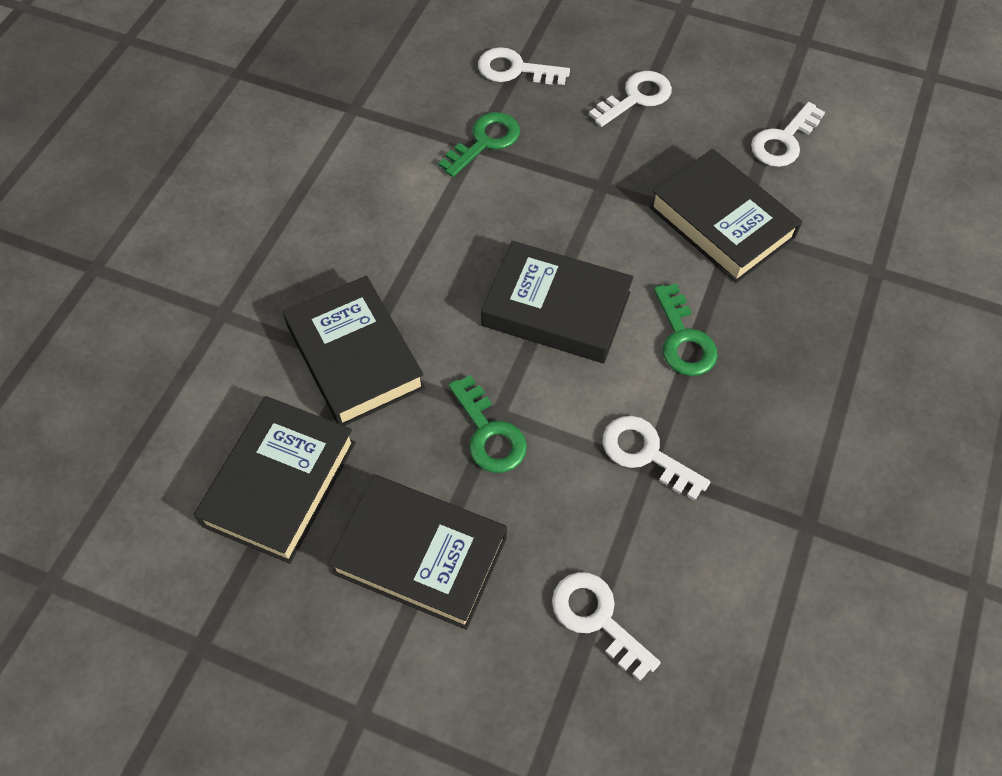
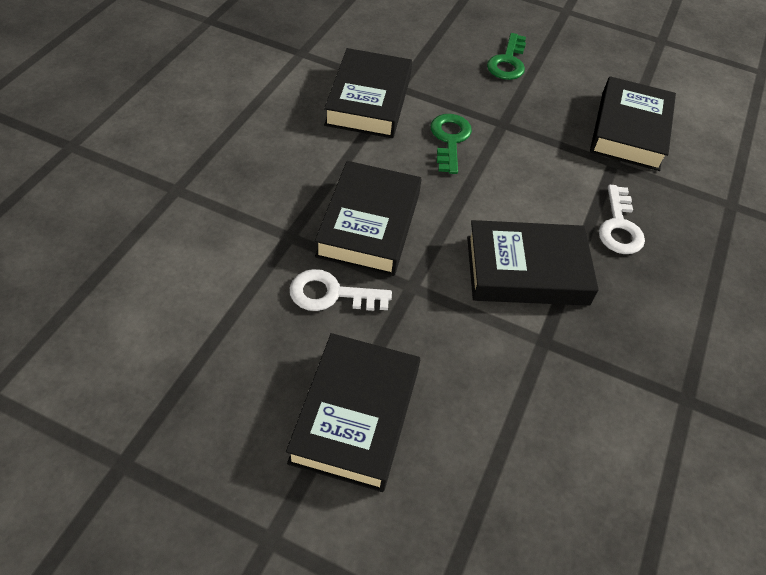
green key: [438,112,520,177] [448,375,527,473] [654,283,718,376] = 3 -> [431,114,472,174] [487,33,526,80] = 2
white key: [478,47,570,85] [552,572,661,681] [589,71,672,127] [603,416,710,501] [751,102,825,167] = 5 -> [290,269,392,311] [599,185,645,254] = 2

